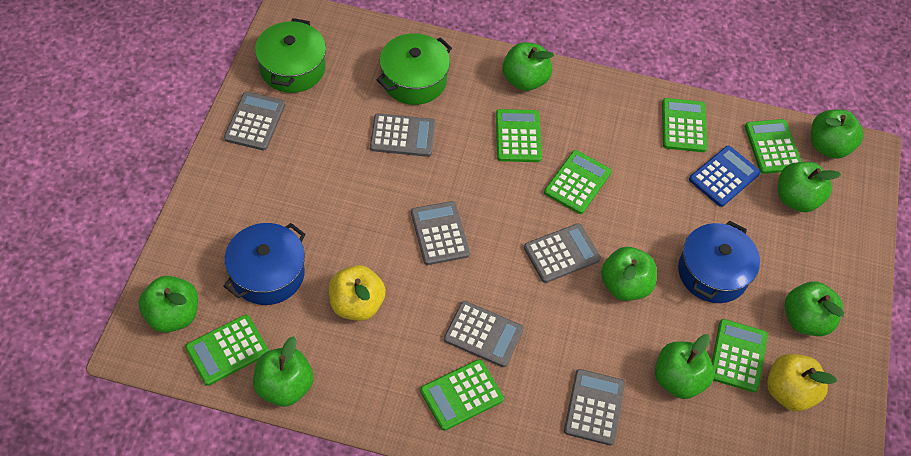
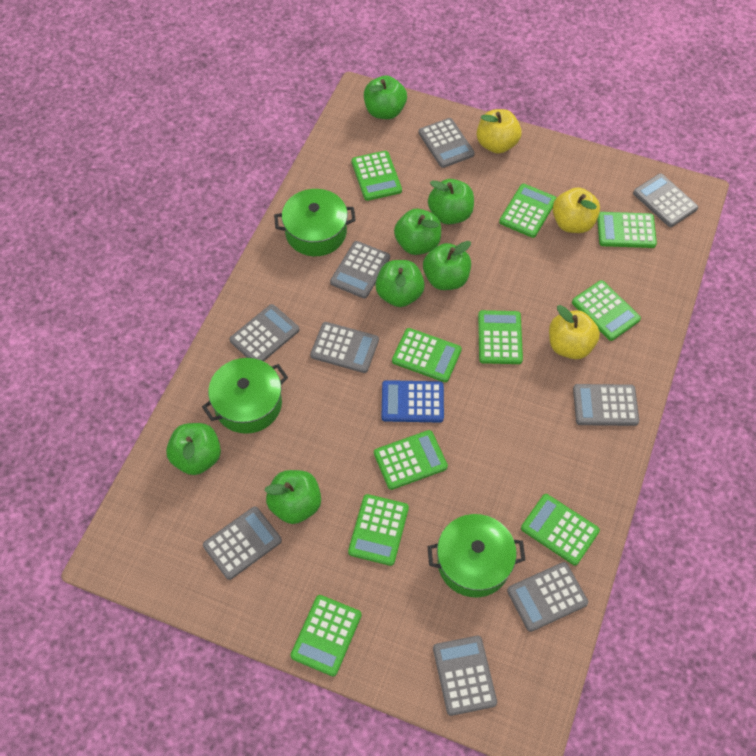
blue pot: [224,223,306,305] [678,221,760,303] = 2 -> none = 0
green apple: [138,276,198,333] [253,336,313,406] [502,42,554,91] [601,247,657,301] [655,334,714,399] [778,162,841,212] [785,281,844,336] [811,109,863,159] = 8 -> [166,423,221,475] [264,470,321,524] [364,76,407,119] [375,260,425,307] [394,209,441,255] [423,241,471,290] [428,179,474,225] = 7
green calculator: [185,314,269,386] [420,359,504,431] [496,109,542,162] [544,150,612,214] [662,98,707,152] [712,319,768,392] [745,119,802,174] = 7 -> [290,595,362,677] [348,494,409,566] [351,151,402,201] [374,430,448,490] [392,328,462,382] [478,310,523,364] [499,184,556,238] [521,494,600,566] [572,280,641,341] [597,212,657,248] = 10
green pot: [255,18,326,93] [376,33,452,105] = 2 -> [202,358,288,434] [274,189,356,256] [428,514,525,597] = 3
grey calculator: [224,92,285,150] [370,113,435,157] [411,201,470,265] [444,301,524,367] [524,223,601,283] [564,369,625,446] = 6 -> [203,506,282,580] [229,304,300,362] [310,322,379,373] [330,241,390,298] [419,118,475,168] [433,636,497,716] [507,562,588,632] [573,384,639,426] [633,173,698,227] = 9
yellow apple: [329,265,386,321] [767,354,837,411] = 2 -> [477,109,522,154] [549,305,600,359] [553,187,600,233] = 3

